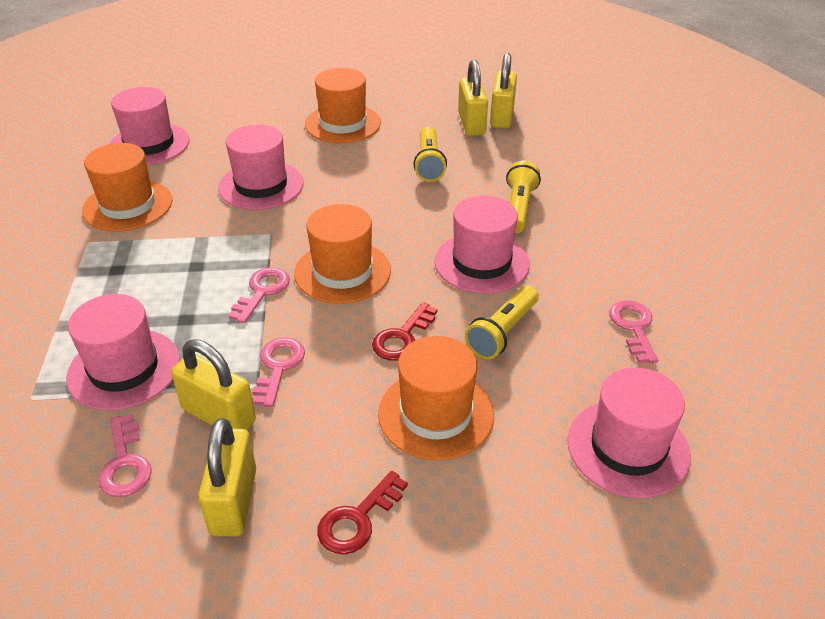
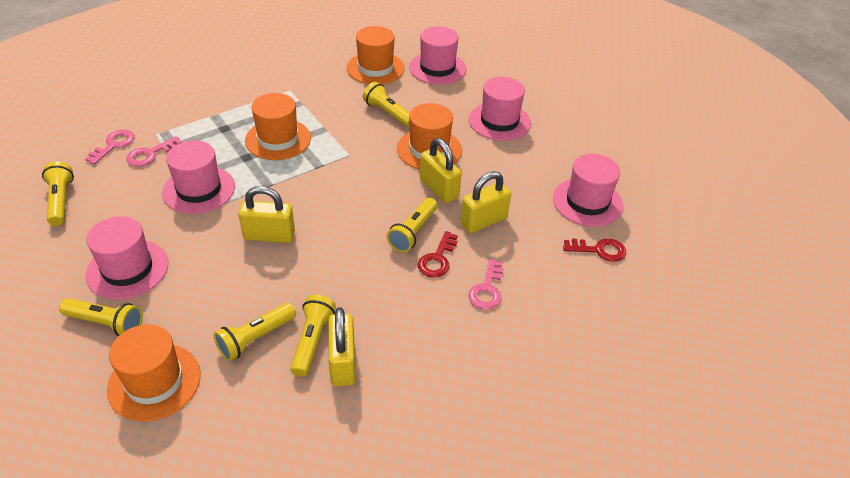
pink key: [98,414,152,497] [229,267,290,323] [252,337,305,407] [609,300,658,363] = 4 -> [85,130,135,165] [126,136,182,167] [468,259,504,310] = 3
yellow flashlight: [414,127,447,182] [465,285,539,359] [506,161,541,233] = 3 -> [42,161,74,226] [59,298,143,336] [214,303,296,361] [290,294,336,377] [363,82,410,127] [387,198,437,253] = 6

